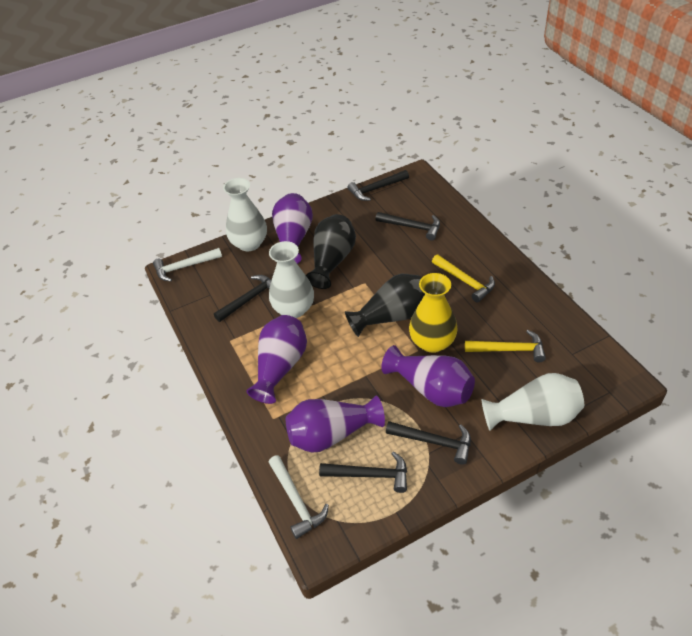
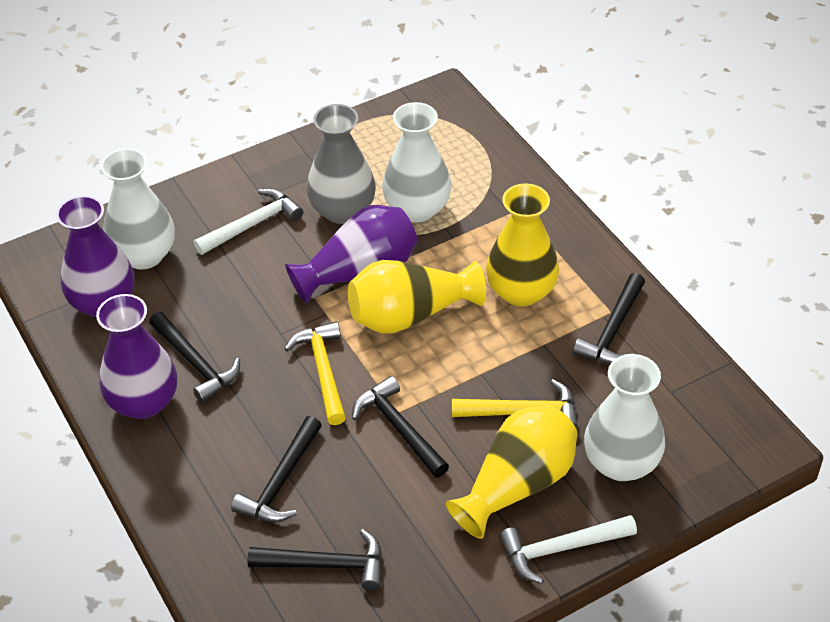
black vase: [306,214,356,289] [345,274,425,337] = 2 -> none = 0
grey vase: none = 0 -> [307,104,376,224] = 1
purple vase: [246,315,307,404] [272,193,313,264] [286,395,385,453] [381,345,475,407] = 4 -> [56,195,134,317] [96,294,177,419] [285,205,418,304] = 3
yellow vase: [409,273,458,353] = 1 -> [348,260,486,333] [446,405,577,539] [486,183,559,307] = 3

